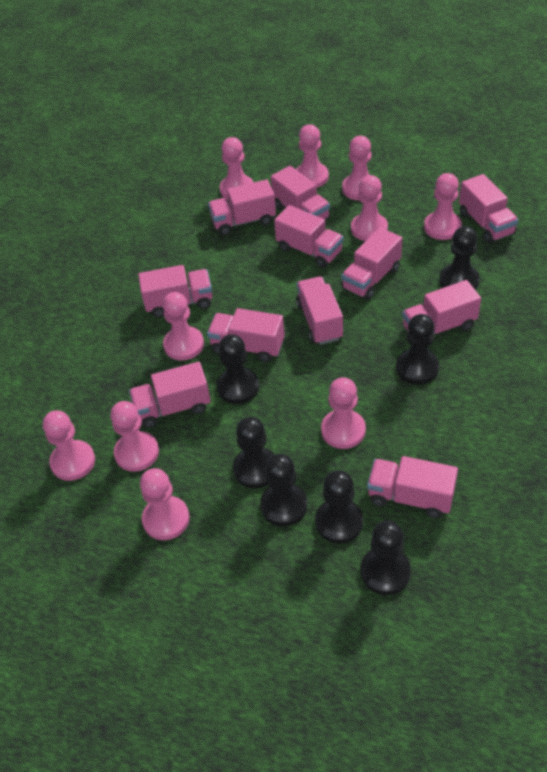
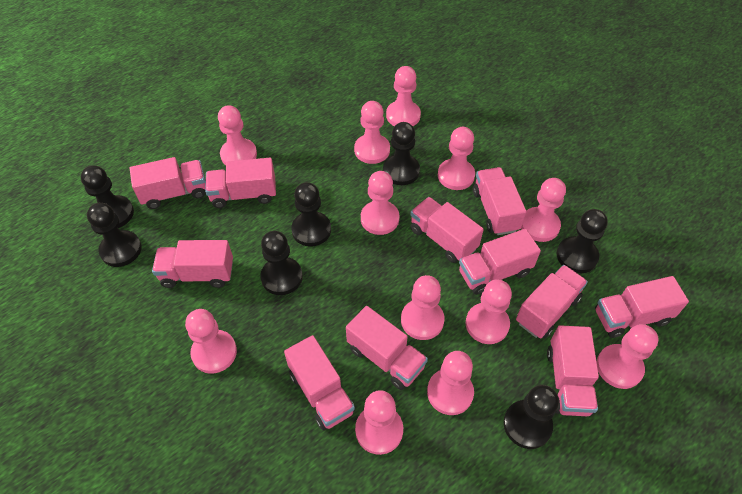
pink pawn: [43,411,95,481] [110,401,159,472] [140,468,190,540] [162,292,204,361] [220,137,254,200] [296,125,329,188] [321,377,366,449] [342,136,372,200] [351,175,388,241] [424,173,462,240] = 10 -> [185,309,237,374] [218,105,257,165] [354,101,390,164] [355,390,403,455] [361,171,399,235] [386,66,421,126] [401,275,444,340] [427,351,474,415] [438,127,475,190] [466,280,512,344] [521,178,566,242] [597,324,658,389] = 12

